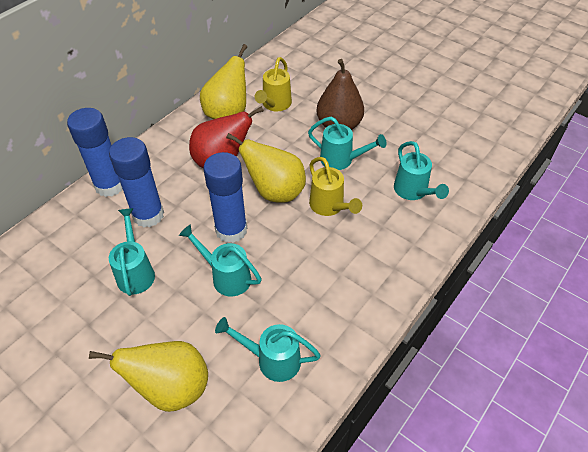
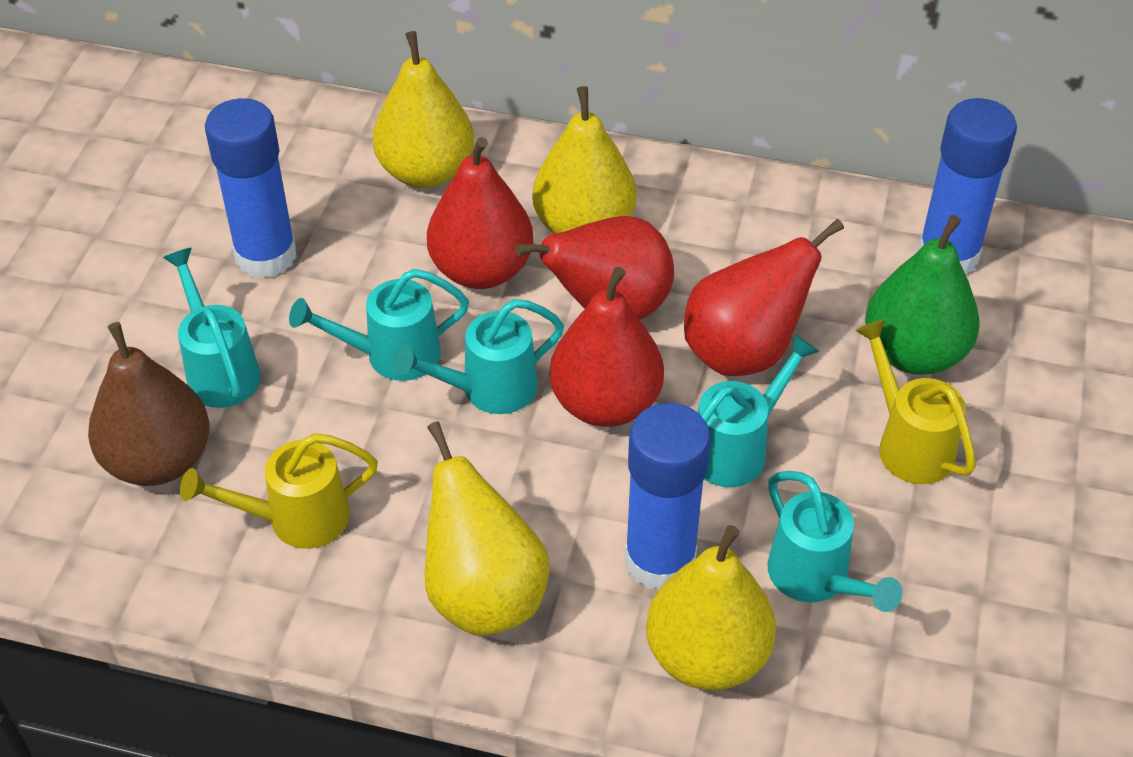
green pear: none = 0 -> [865,215,980,375] = 1
red pear: [189,106,264,168] = 1 -> [427,137,534,289] [515,216,674,320] [549,267,664,427] [684,219,844,376] = 4
yellow pear: [89,341,208,412] [200,44,247,119] [226,133,306,203] = 3 -> [373,31,474,188] [425,421,549,636] [532,86,637,234] [646,525,776,690] = 4

